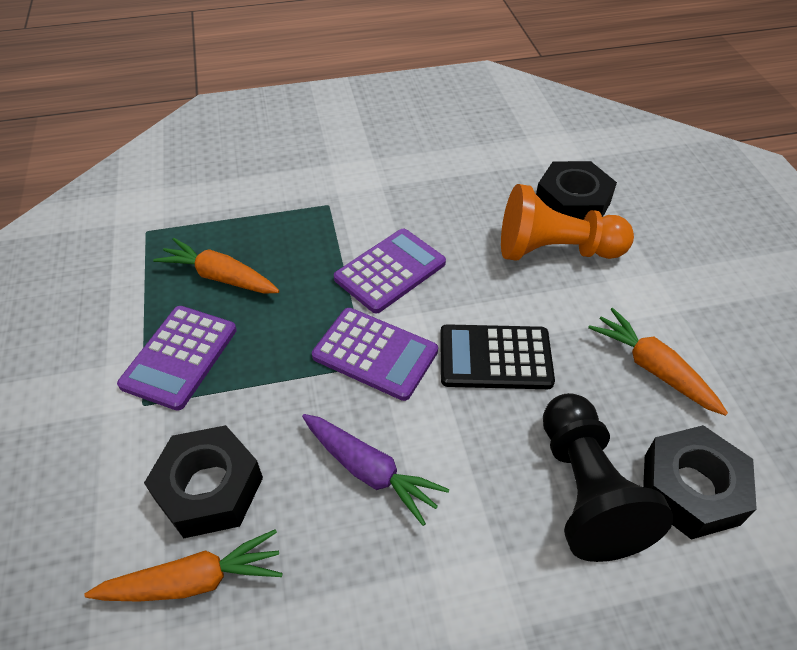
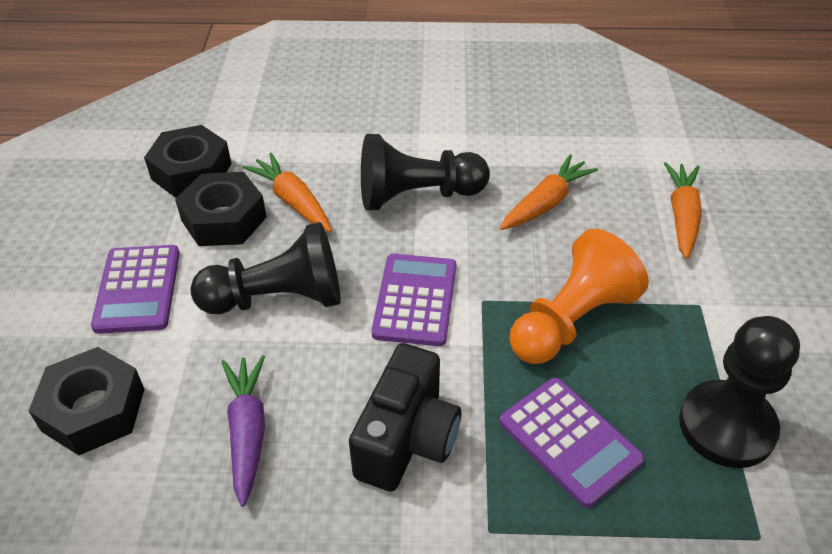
black calculator: [440,324,555,389] = 1 -> none = 0
black camera: none = 0 -> [349,343,461,492] = 1
black pawn: [543,393,674,562] = 1 -> [190,222,341,314] [361,134,490,210] [679,316,800,468] = 3

